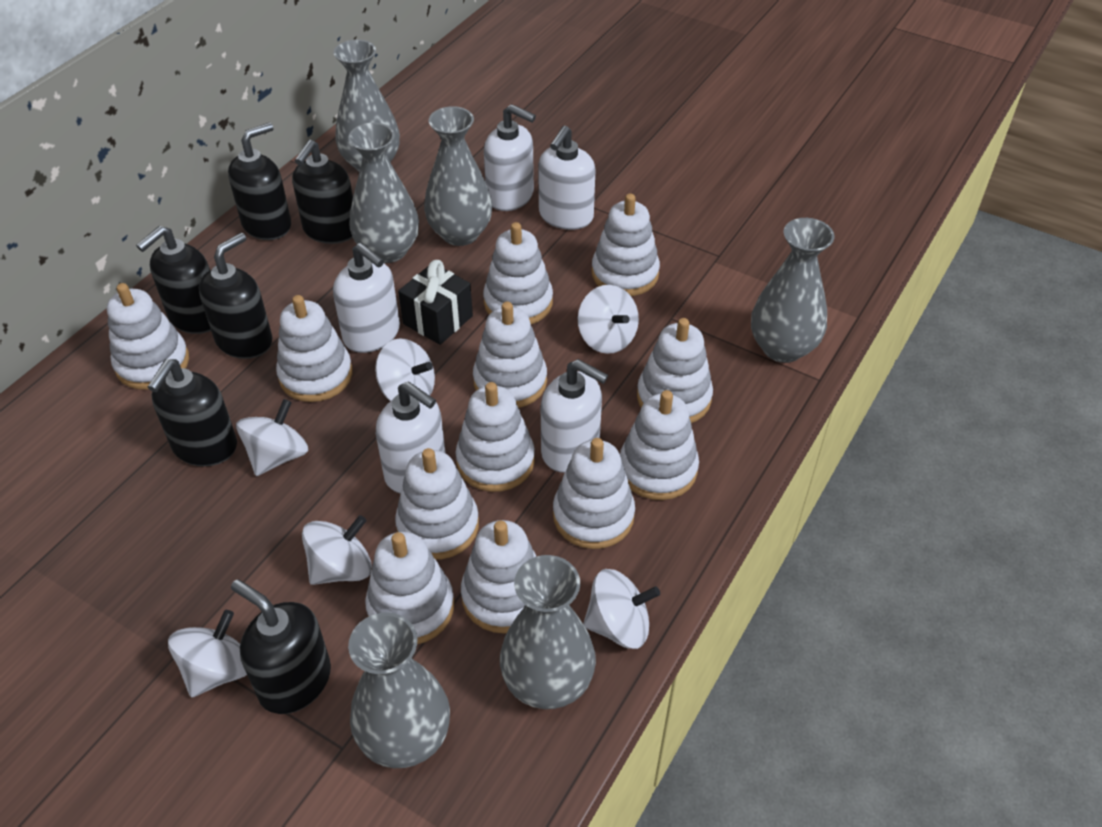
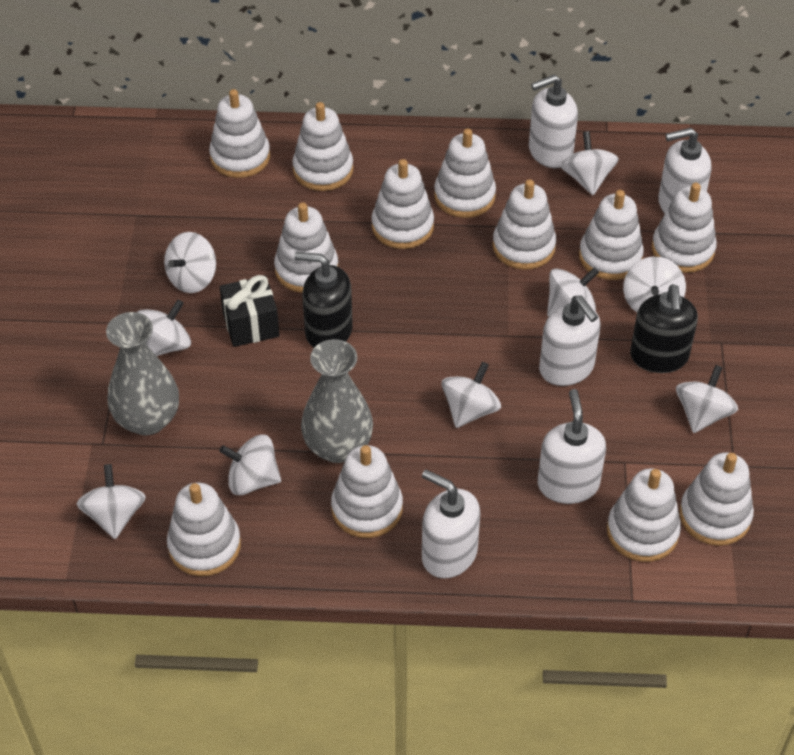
black soap dispenser: [136,226,211,334] [148,359,237,466] [199,233,272,359] [228,122,291,240] [231,579,331,714] [292,140,353,244] = 6 -> [294,252,353,348] [630,284,698,373] = 2
grey vase: [333,40,400,172] [348,123,419,263] [348,612,450,768] [424,106,492,246] [500,555,596,709] [751,218,835,363] = 6 -> [106,312,179,435] [301,339,373,463] = 2
white spinning top: [168,610,247,697] [236,399,308,476] [302,515,372,585] [375,338,435,401] [578,285,639,354] [583,569,660,649] = 6 -> [77,464,146,539] [137,300,191,356] [164,232,216,293] [219,434,281,495] [442,362,501,428] [547,267,599,317] [561,131,619,195] [623,257,686,312] [676,365,738,433] = 9

